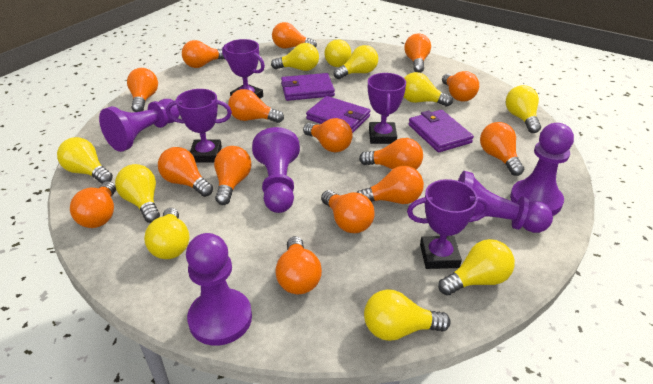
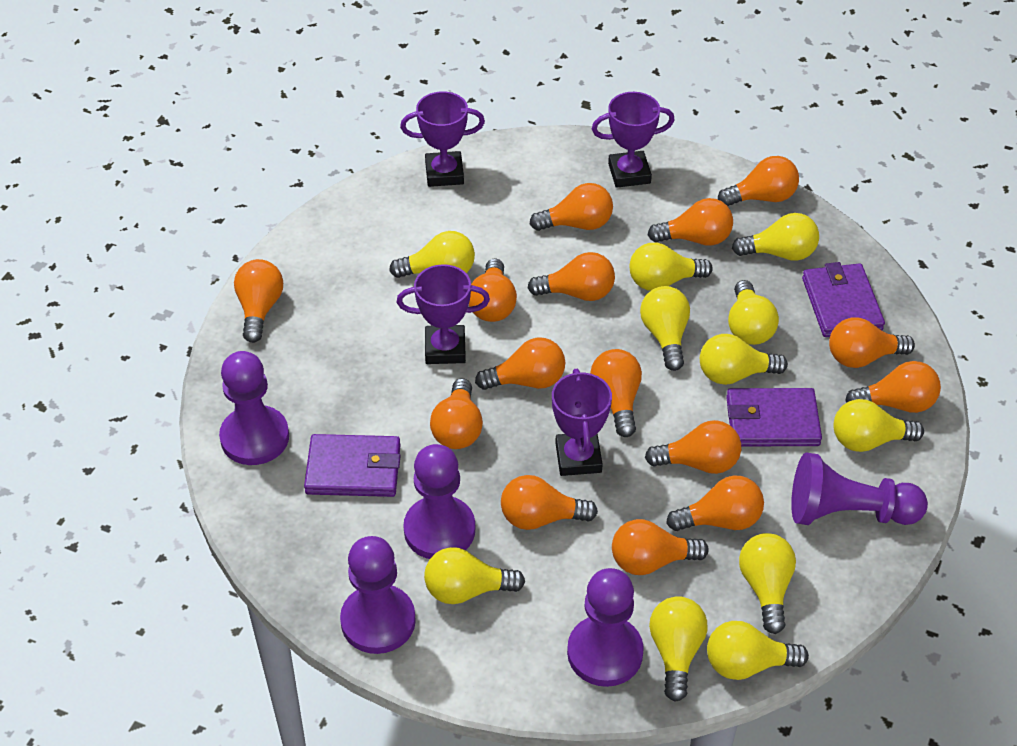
yellow light bulb: [57,137,113,184] [115,164,160,223] [144,208,189,259] [271,43,319,71] [324,39,351,67] [334,45,378,79] [364,289,451,341] [404,72,453,107] [438,239,515,295] [506,85,541,133] = 10 -> [389,231,475,278] [424,547,525,604] [630,243,713,291] [640,286,690,371] [649,596,707,702] [700,334,788,385] [707,621,809,680] [728,280,779,345] [732,213,819,261] [739,533,796,634] [834,399,924,452] = 11

